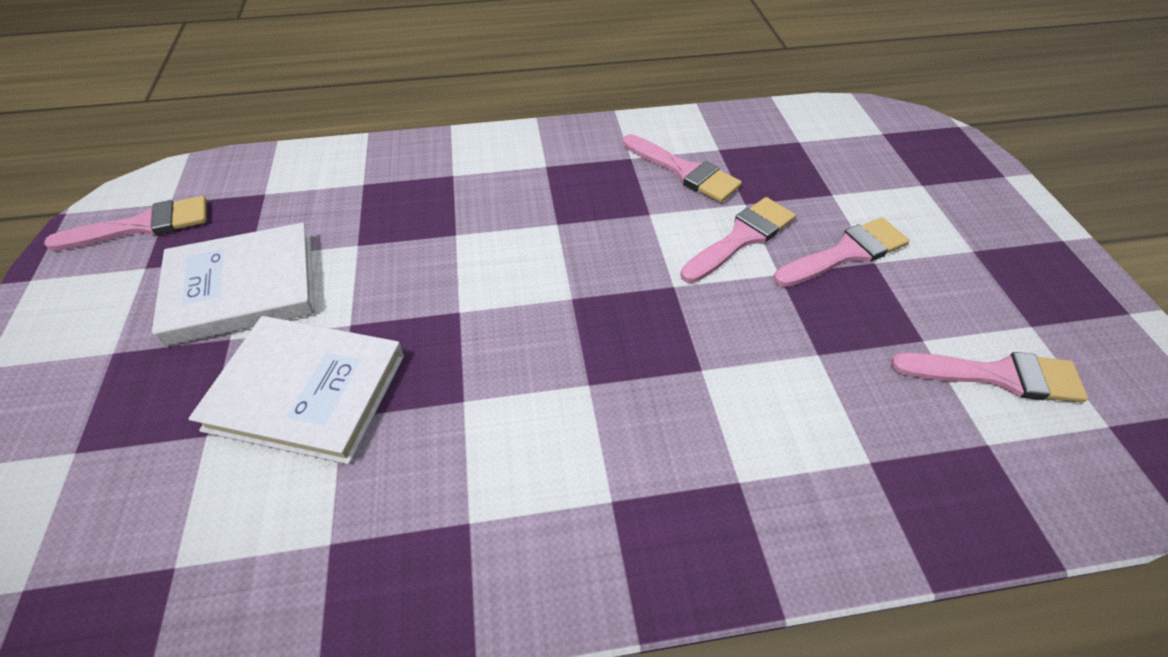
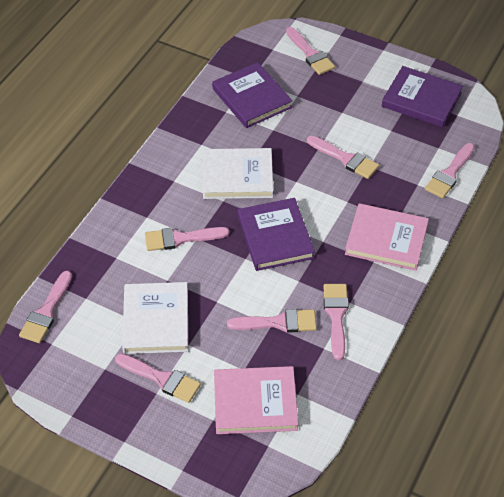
pink book: none = 0 -> [214,366,298,434] [345,203,429,271] = 2
pink brush: [44,196,207,251] [623,134,742,202] [680,197,796,283] [773,217,910,287] [891,352,1088,403] = 5 -> [19,271,72,343] [115,353,201,403] [145,227,229,251] [227,309,317,333] [286,27,335,75] [307,136,379,179] [323,284,349,360] [425,143,475,198] = 8
purple book: none = 0 -> [212,62,293,128] [238,198,315,271] [382,66,463,127] = 3

